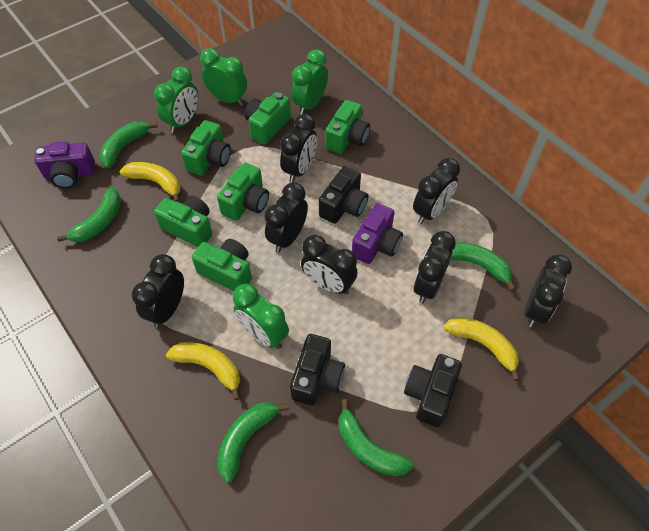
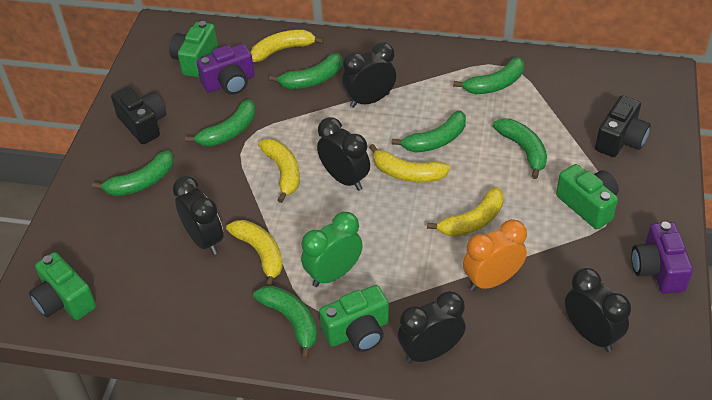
black camera: [290,334,345,405] [319,166,368,224] [404,354,462,427] = 3 -> [111,86,166,144] [595,95,651,157] = 2
black clock: [132,254,184,328] [264,182,308,253] [280,114,317,183] [301,235,357,295] [413,158,460,224] [413,231,456,303] [525,254,572,327] = 7 -> [172,176,224,255] [317,117,370,191] [342,42,396,108] [398,291,466,363] [565,268,631,352] = 5
green banana: [57,187,121,242] [99,121,158,168] [217,402,289,483] [339,399,414,477] [450,242,516,291] = 5 -> [92,150,174,196] [185,99,256,146] [253,286,317,360] [269,53,343,89] [392,110,466,153] [453,57,524,94] [493,118,547,179] = 7
green camera: [154,196,212,247] [181,120,231,176] [192,239,252,291] [217,163,269,221] [245,92,291,144] [325,100,370,154] = 6 -> [29,252,96,320] [169,21,218,77] [319,285,389,352] [556,164,619,229] = 4
green clock: [154,67,198,133] [200,48,247,106] [233,284,289,349] [291,49,328,114] = 4 -> [301,212,363,287] = 1
orange clock: none = 0 -> [463,219,527,291] = 1
yellow banana: [119,162,181,202] [166,342,240,400] [443,317,520,381] = 3 -> [226,220,283,286] [250,30,324,62] [258,139,300,203] [369,144,450,183] [427,186,504,237] = 5

